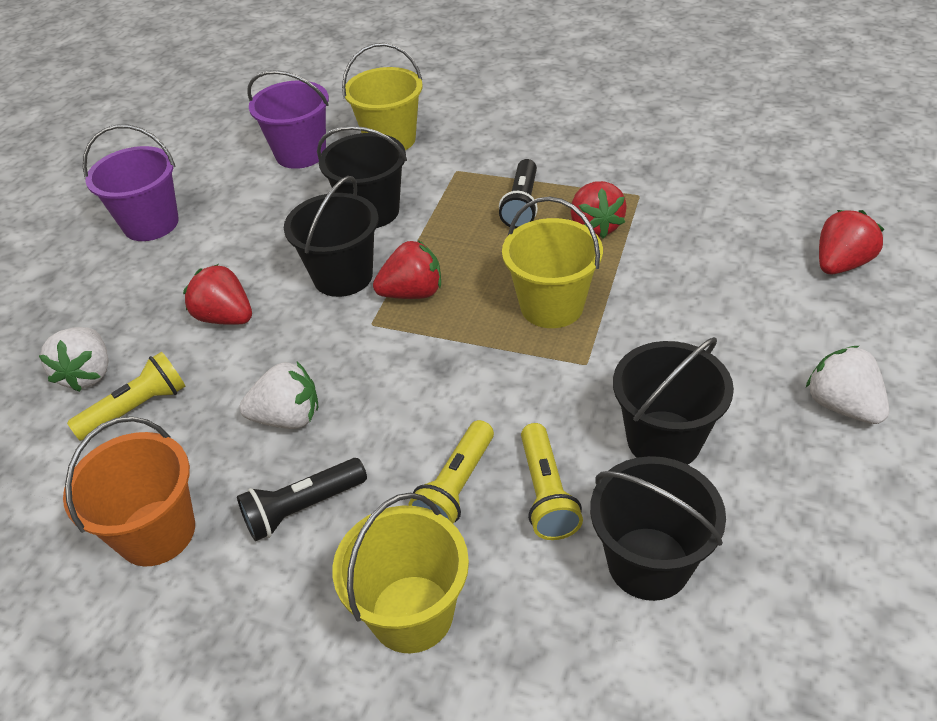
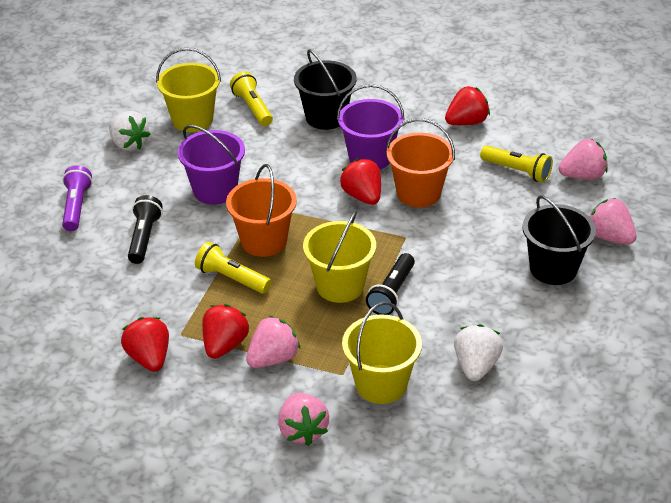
black bucket: [284,176,378,297] [317,126,407,228] [590,456,726,601] [613,337,734,465] = 4 -> [294,49,357,130] [522,195,596,285] = 2
orange bucket: [63,416,195,567] = 1 -> [226,164,297,257] [386,118,455,208] = 2
pink strawberry: none = 0 -> [246,316,300,368] [278,393,329,446] [559,139,608,179] [590,198,636,245] = 4
purple flashlight: none = 0 -> [62,165,93,231] = 1
white strawberry: [38,327,108,392] [239,362,318,429] [806,346,889,424] = 3 -> [109,111,151,151] [454,324,503,381] = 2

